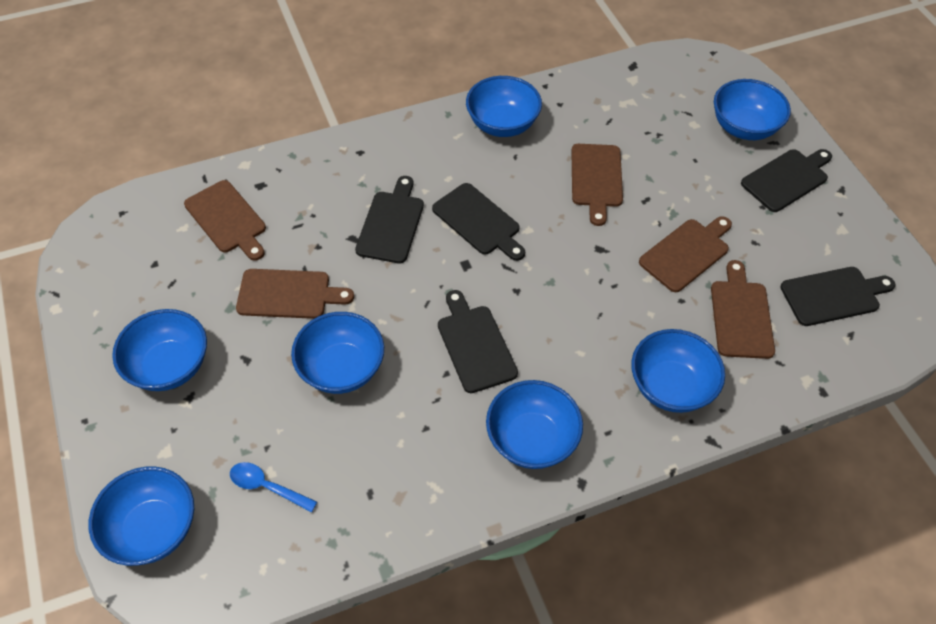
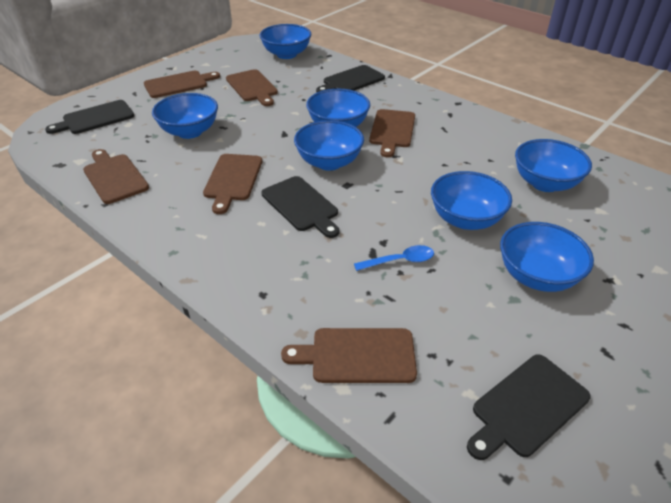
black cutting board: [355,176,424,264] [432,183,525,261] [438,290,518,393] [741,149,832,212] [780,267,896,326] = 5 -> [45,100,134,134] [261,176,339,238] [316,65,385,92] [467,354,591,460] = 4
brown cutting board: [184,180,266,261] [236,269,354,319] [571,144,623,226] [639,216,732,292] [711,260,775,359] = 5 -> [83,149,149,204] [144,71,220,98] [203,154,262,214] [226,69,278,106] [281,328,417,383] [369,109,415,157] = 6

